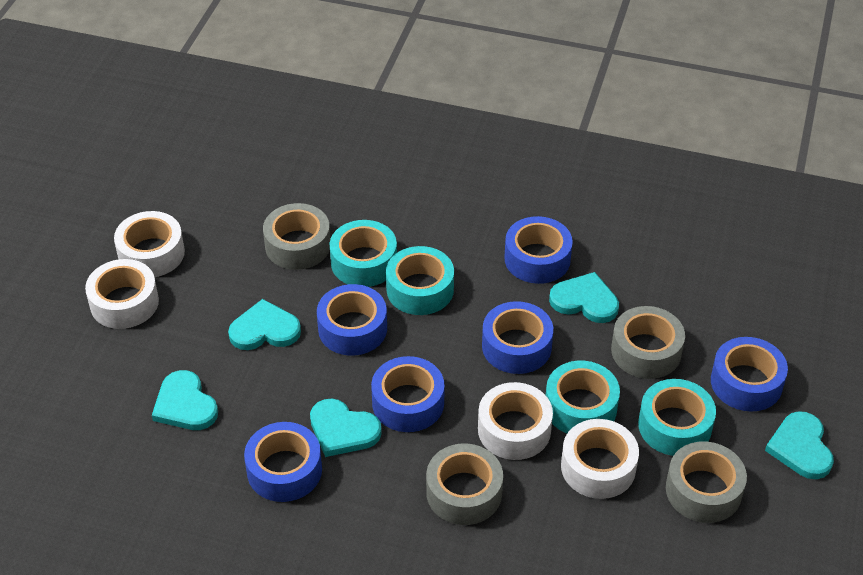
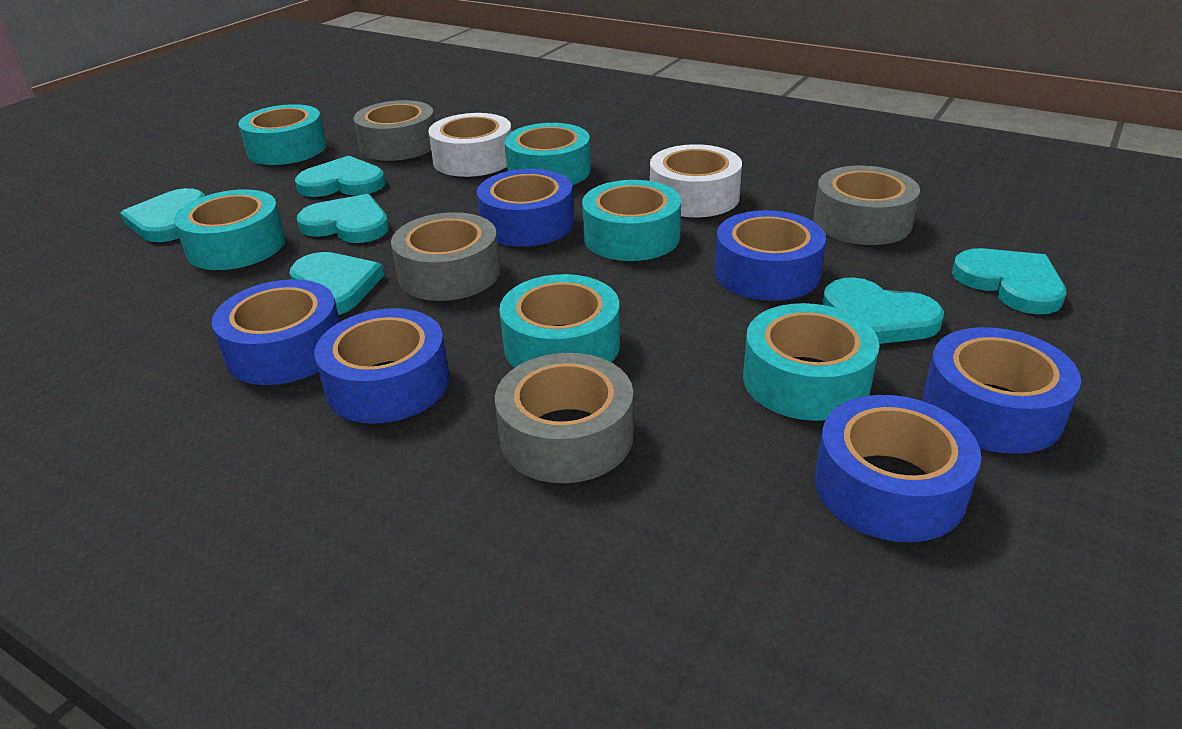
turquoise heart: [152,370,218,430] [228,299,301,350] [310,398,382,457] [549,272,619,323] [765,411,834,479] = 5 -> [120,188,205,242] [290,252,384,315] [295,156,385,197] [297,194,389,243] [822,277,944,344] [952,248,1066,314] = 6
turquoise tape: [330,220,397,287] [386,246,454,315] [546,361,620,433] [638,379,716,456] = 4 -> [174,189,286,270] [238,104,327,165] [499,274,620,368] [505,123,591,185] [582,180,681,261] [743,303,879,421] = 6
white tape: [85,259,159,329] [114,211,185,277] [478,382,553,460] [561,419,639,499] = 4 -> [428,113,512,177] [650,144,742,217] = 2

